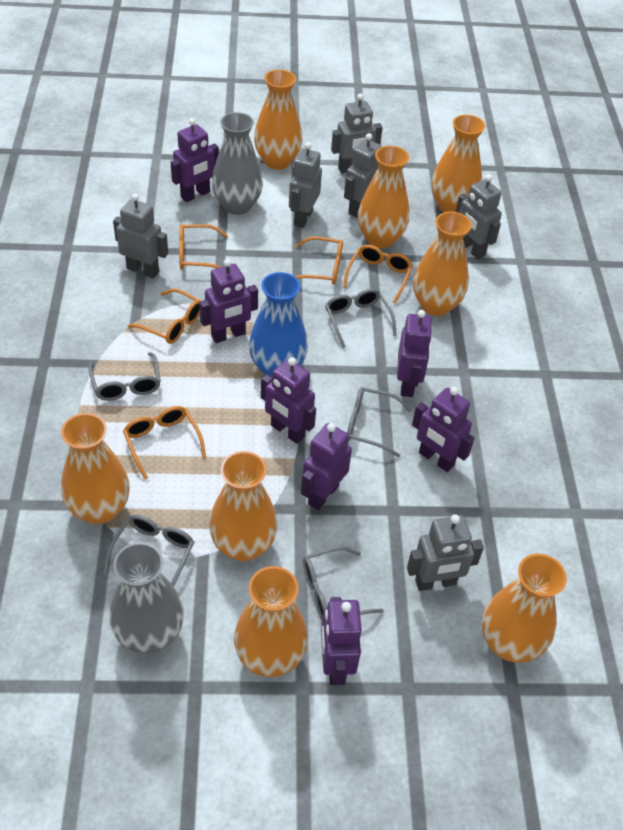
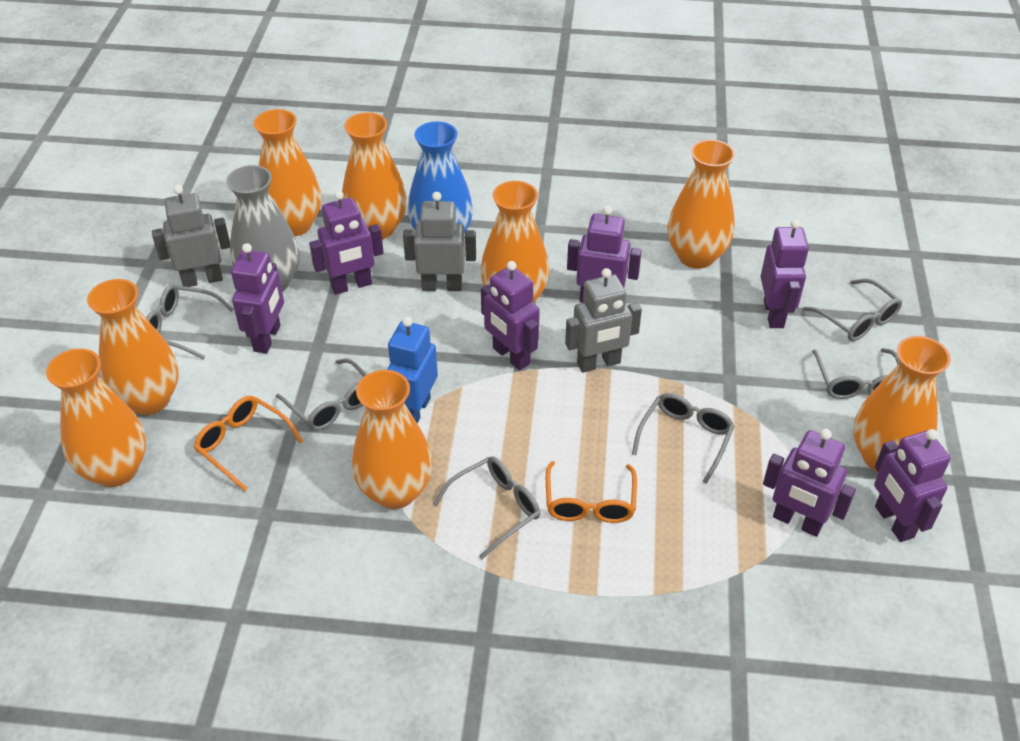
blue robot: none = 0 -> [387,317,438,423] = 1
grey glasses: [88,352,161,401] [103,514,194,587] [303,546,384,620] [325,288,397,348] [347,387,411,457] = 5 -> [146,284,234,360] [276,358,367,431] [433,456,540,559] [632,393,735,484] [803,278,902,341] [812,348,899,399] = 6
grey robot: [113,193,168,278] [289,142,322,228] [331,93,383,173] [344,133,382,218] [407,514,484,591] [456,174,502,259] = 6 -> [152,185,230,287] [403,192,476,291] [565,268,642,373] = 3
grey vase: [110,542,184,654] [212,112,263,215] = 2 -> [226,165,300,292] = 1
orange glasses: [123,406,206,480] [127,289,201,344] [179,224,228,269] [295,236,343,285] [343,245,413,304] = 5 -> [194,396,303,491] [546,461,637,523] = 2

